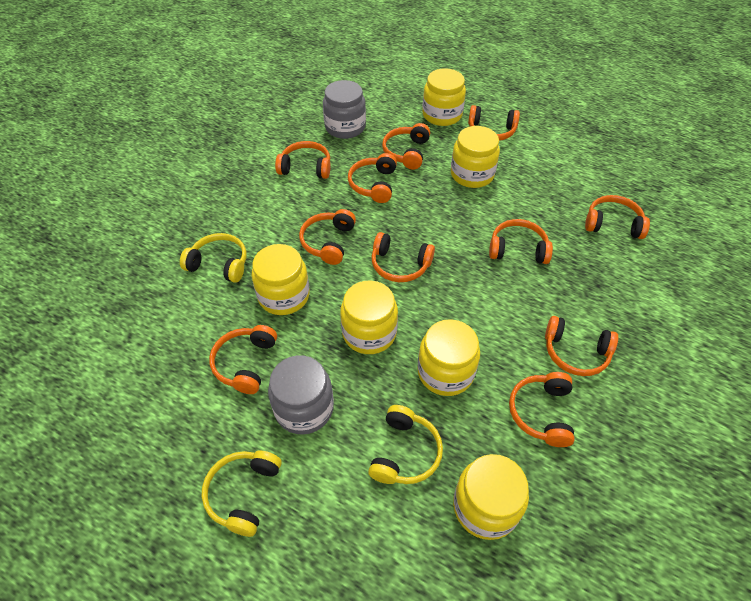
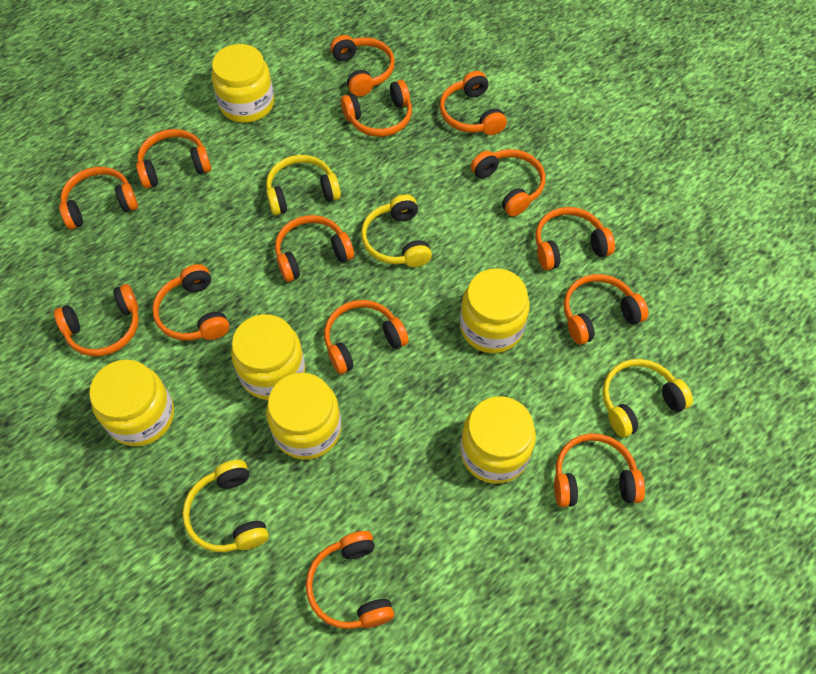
grey jar: [268,355,334,435] [323,80,366,139] = 2 -> none = 0
orange headphones: [209,325,277,394] [275,141,331,179] [299,209,356,265] [348,153,397,203] [371,232,435,282] [382,123,430,170] [468,105,520,141] [489,219,553,264] [509,372,575,447] [545,316,618,376] [585,195,650,239] = 11 -> [54,284,139,356] [59,167,138,229] [136,129,211,188] [152,264,229,341] [275,215,354,282] [306,531,394,629] [324,300,409,374] [330,35,395,97] [341,80,412,137] [440,71,507,135] [471,149,545,216] [535,207,615,270] [554,433,645,507] [564,274,648,345] = 14
yellow headphones: [180,233,247,283] [202,451,282,537] [368,405,443,484] = 3 -> [182,460,269,552] [266,155,341,215] [361,194,432,267] [602,359,693,437] = 4

